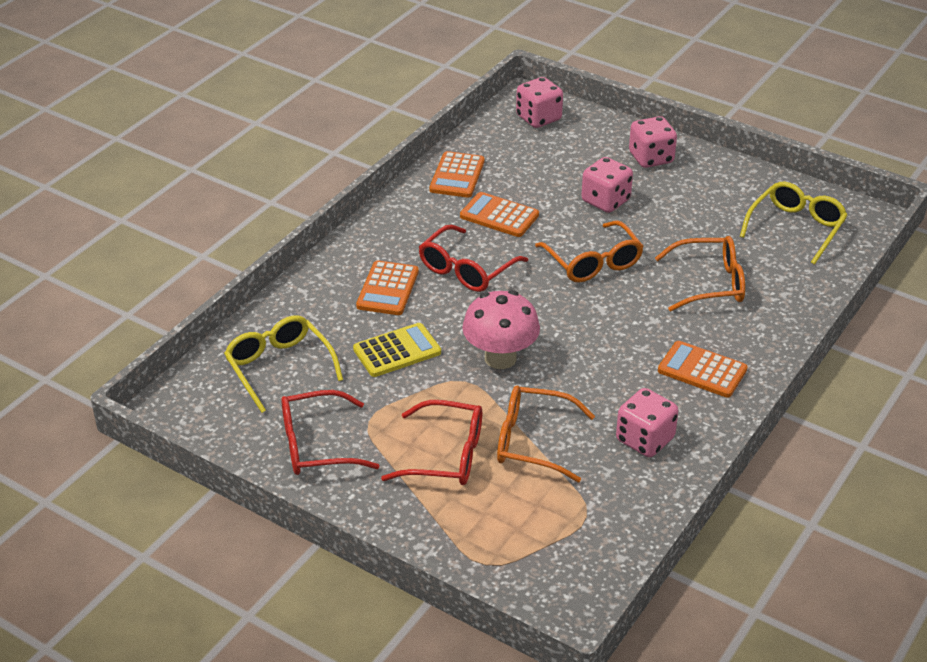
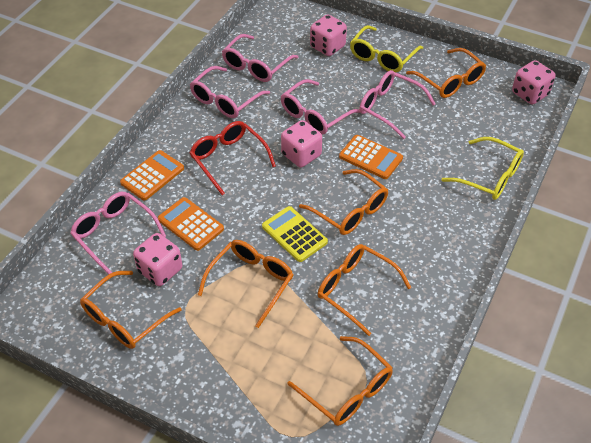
orange calculator: [356,260,419,315] [429,151,485,198] [460,192,539,237] [658,341,748,398] = 4 -> [120,150,184,200] [158,197,224,251] [339,135,403,179] = 3
orange glasses: [497,386,595,482] [535,220,644,282] [655,236,745,312] = 3 -> [80,271,181,349] [198,240,293,328] [287,336,393,426] [299,169,388,235] [318,244,412,336] [406,48,486,98] = 6
pink glasses: none = 0 -> [70,192,166,274] [190,66,270,118] [222,34,298,82] [281,79,360,135] [359,70,436,139] = 5
pink mushroom: [462,290,540,369] = 1 -> none = 0
red glasses: [281,390,380,475] [381,400,482,485] [419,225,528,292] = 3 -> [190,121,276,195] = 1

